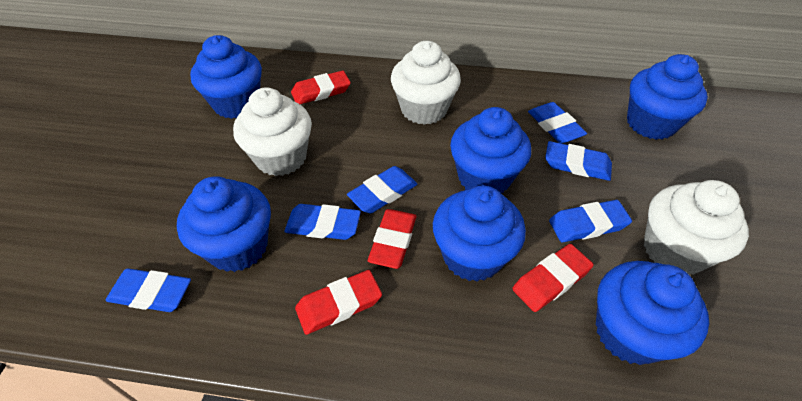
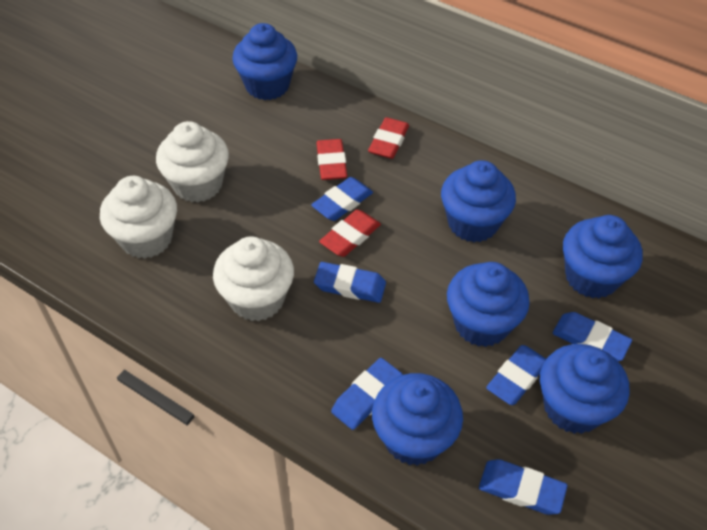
red eraser: [291,71,351,104] [295,270,382,335] [368,209,416,269] [512,244,593,312] = 4 -> [316,139,347,180] [319,209,381,257] [368,117,409,159] = 3

